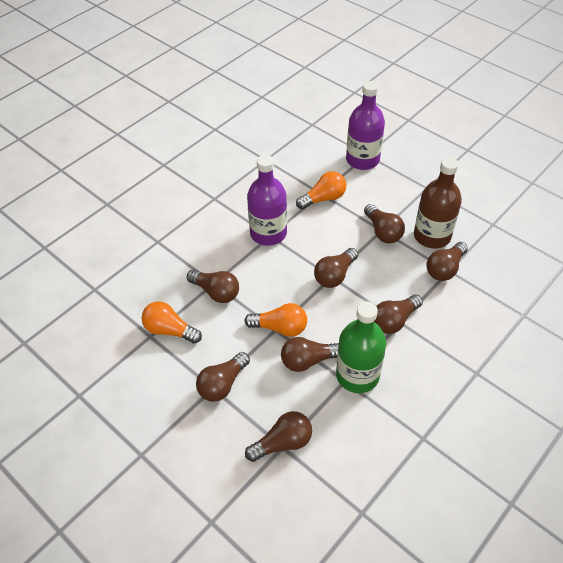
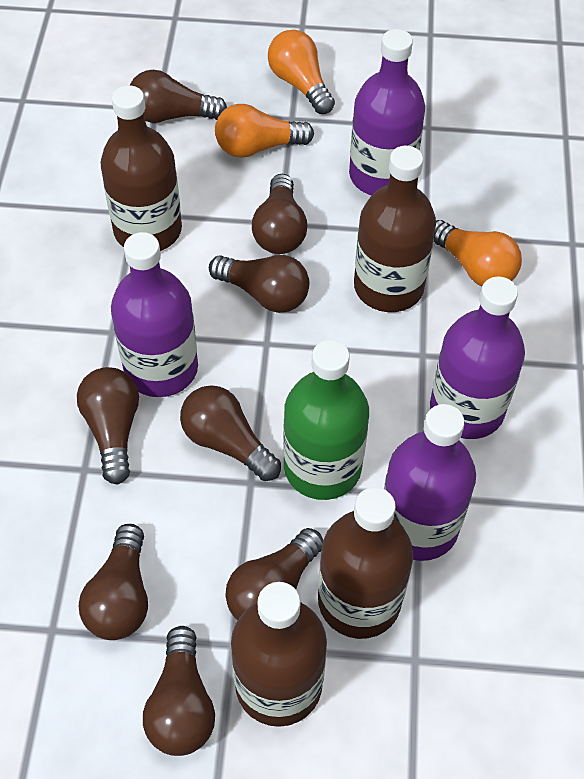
brown bottle: [414,157,462,249] = 1 -> [100,85,182,251] [231,582,327,727] [318,487,413,639] [354,146,436,312] = 4
purple bottle: [247,155,287,246] [346,81,385,170] = 2 -> [111,232,198,397] [349,29,425,195] [384,404,476,561] [430,276,525,439] = 4

